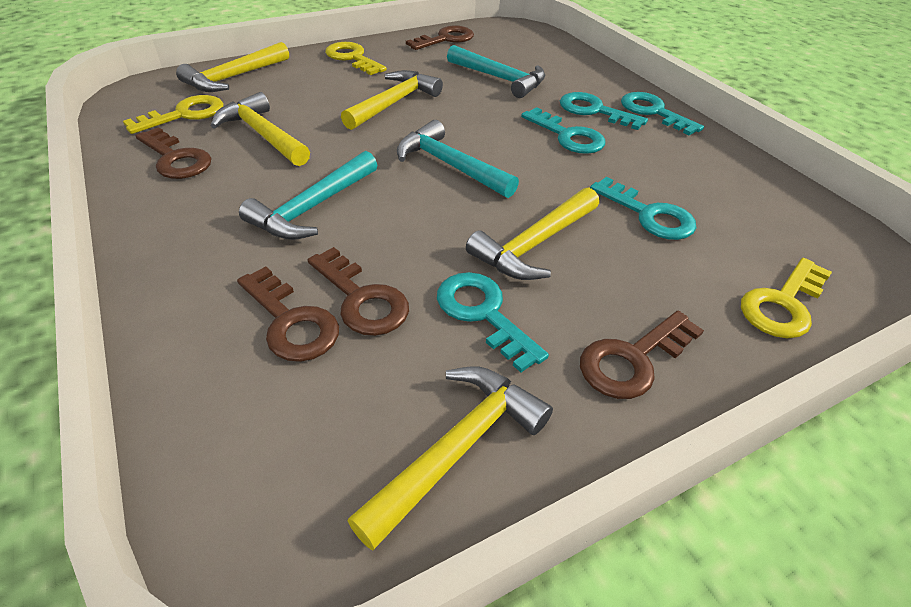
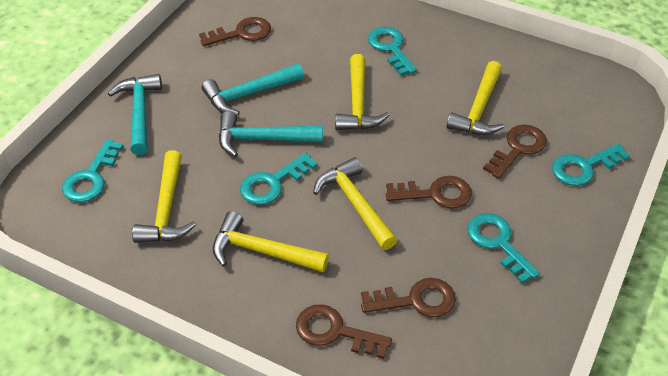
yellow key: [123,95,223,134] [325,42,387,75] [741,258,832,338] = 3 -> none = 0

